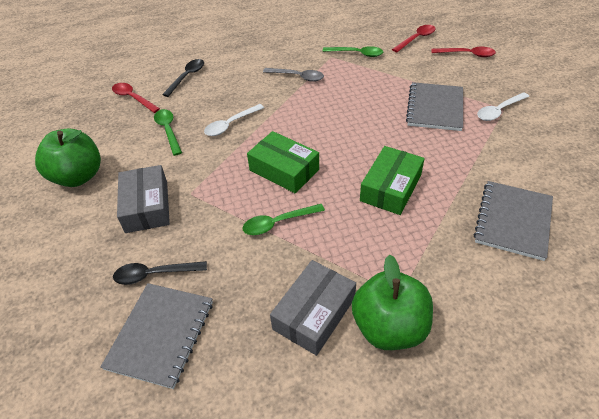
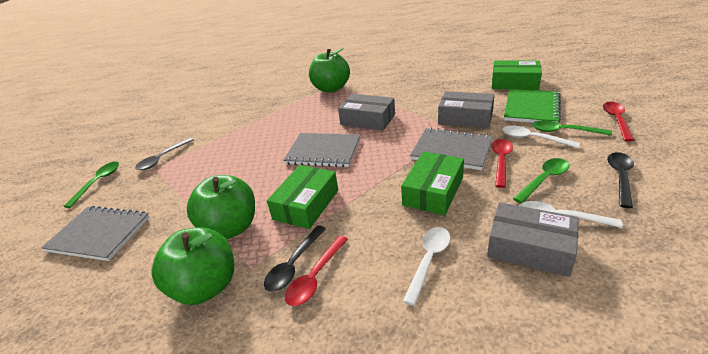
green apple: [35,128,101,187] [352,255,433,350] = 2 -> [151,227,234,305] [187,175,255,239] [309,48,350,93] = 3
green box: [247,131,319,194] [360,146,425,215] = 2 -> [267,165,338,229] [401,151,464,215] [492,60,542,90] = 3
green notebook: none = 0 -> [504,89,561,123] = 1
grey box: [117,165,170,233] [270,260,356,356] = 2 -> [338,94,395,130] [438,91,495,128] [487,202,579,277] = 3
white spoon: [204,104,264,136] [477,92,529,121] = 2 -> [403,227,450,306] [502,126,580,148] [519,201,623,228] = 3

